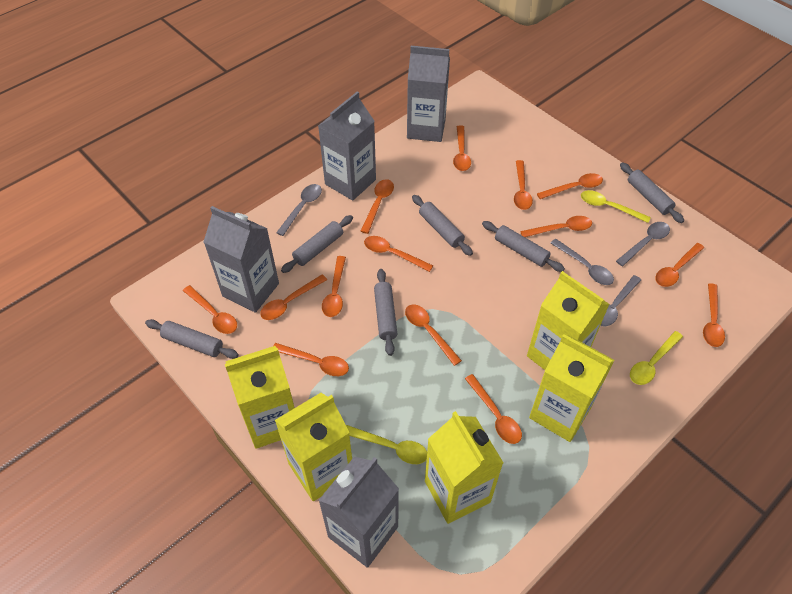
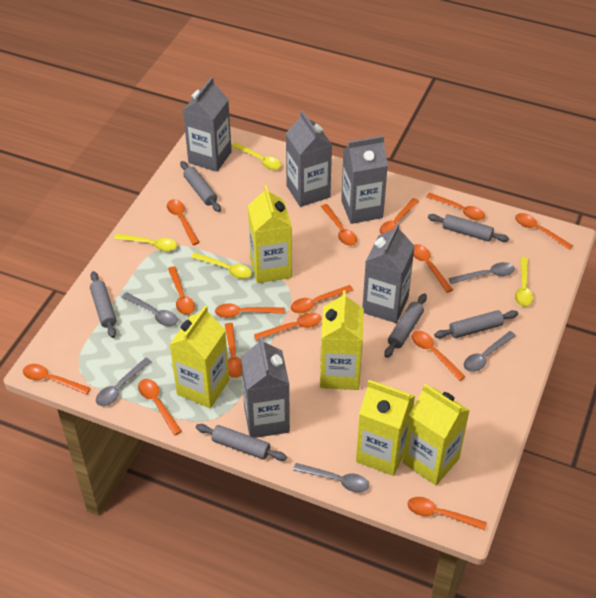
grey carton: [204,206,279,313] [318,92,376,201] [318,457,399,568] [407,46,450,142] = 4 -> [183,77,232,172] [241,336,290,438] [286,111,332,207] [341,136,388,224] [362,223,415,323] = 5
grey spoon: [276,184,322,236] [551,239,614,285] [600,275,641,327] [616,222,670,266] = 4 -> [96,358,152,406] [122,292,178,326] [293,463,369,493] [449,262,515,284] [464,331,516,372] = 5
orange spoon: [183,285,237,334] [260,275,327,320] [273,343,349,376] [322,256,346,317] [361,179,394,234] [364,236,433,272] [405,305,462,366] [453,125,471,171] [465,374,522,444] [514,160,533,210] [520,216,592,237] [537,173,603,199] [655,243,704,287] [703,283,725,347] = 14 -> [23,364,91,395] [138,379,182,436] [167,199,200,245] [168,266,195,315] [215,303,285,318] [225,323,242,378] [254,313,322,341] [291,285,354,313] [321,204,357,246] [380,198,419,234] [408,497,487,530] [411,331,466,381] [413,244,453,293] [426,193,485,220] [515,213,573,250] = 15
yellow spoon: [346,425,427,464] [581,190,651,223] [630,331,683,385] = 3 -> [114,234,177,252] [191,252,252,279] [231,142,281,170] [515,257,533,307] = 4

